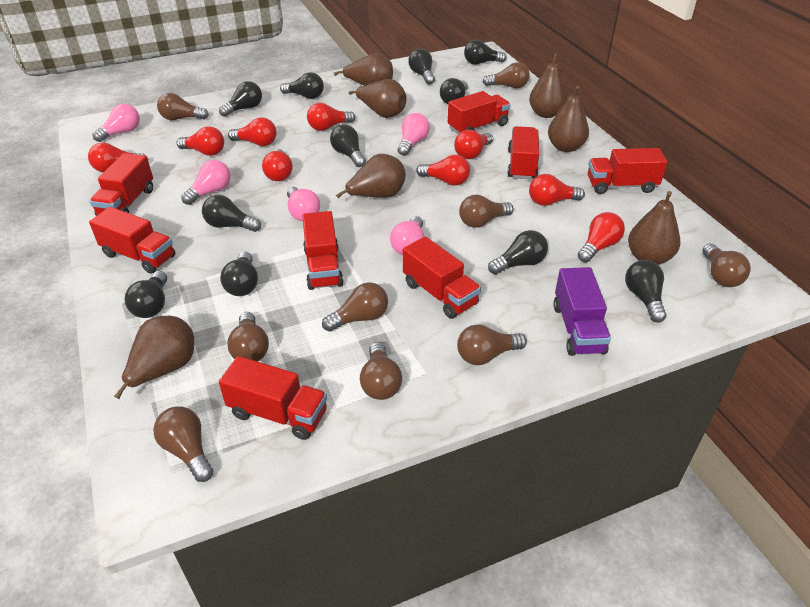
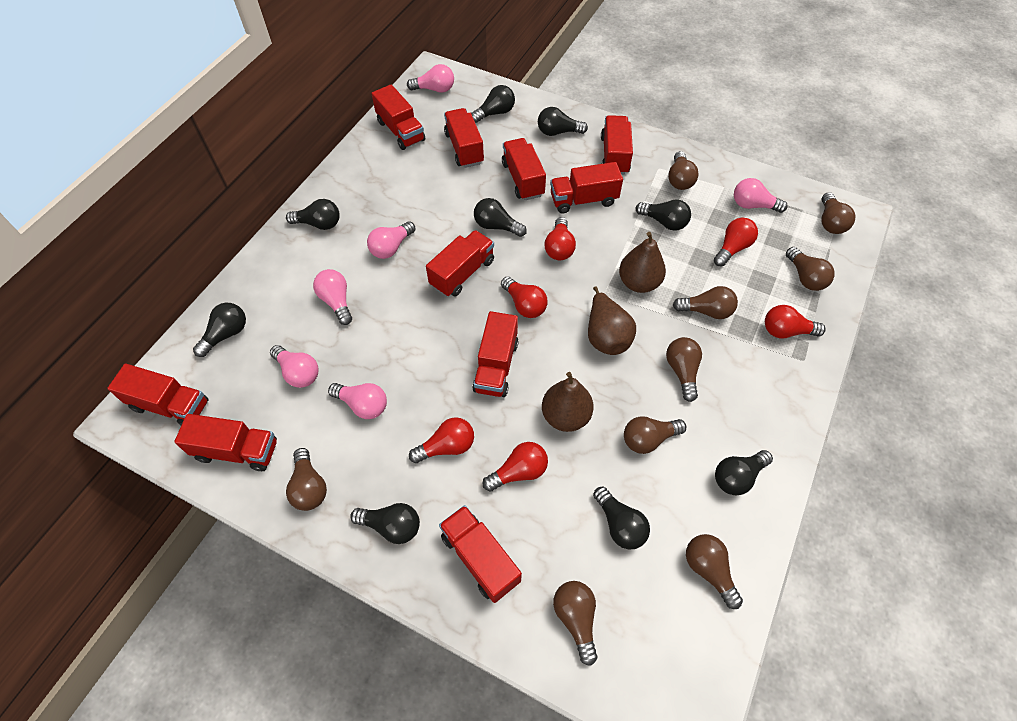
black light bulb: [125,271,167,318] [202,195,261,232] [219,81,262,117] [220,252,258,296] [280,72,324,99] [330,124,366,167] [409,48,435,85] [440,78,468,104] [464,40,506,65] [488,230,548,275] [625,260,667,323] = 11 -> [193,303,246,357] [286,199,340,230] [350,503,420,544] [471,85,515,123] [474,198,527,237] [538,107,588,136] [593,487,650,549] [636,199,691,231] [715,450,773,495] = 9
brown pear: [114,316,194,399] [334,53,393,86] [336,154,406,199] [349,79,407,118] [529,53,567,118] [548,86,589,152] [628,191,680,265] = 7 -> [542,372,594,432] [588,286,636,355] [619,232,666,293] = 3
pink light bulb: [93,104,140,142] [181,160,231,205] [287,187,320,221] [390,216,424,255] [398,113,430,156] = 5 -> [270,345,318,388] [313,269,352,325] [328,383,387,419] [367,221,416,259] [407,64,454,93] [734,178,788,213] = 6
purple truck: [553,267,611,356] = 1 -> none = 0
red light bulb: [88,143,148,172] [177,126,224,156] [228,117,277,146] [262,149,293,181] [307,103,355,131] [416,155,470,186] [454,130,493,159] [529,174,585,206] [578,212,625,262] = 9 -> [409,417,474,463] [482,442,548,492] [501,277,548,318] [545,217,576,260] [714,218,758,267] [765,305,826,338] = 6
red truck: [89,207,175,274] [90,153,153,216] [219,356,327,440] [302,211,343,290] [403,237,481,319] [448,91,510,134] [507,126,539,179] [588,148,667,194] = 8 -> [107,364,209,425] [174,414,277,471] [371,85,425,150] [426,230,494,297] [439,505,522,603] [444,108,484,168] [472,311,518,397] [502,138,546,200] [550,162,623,214] [601,115,633,175] = 10

